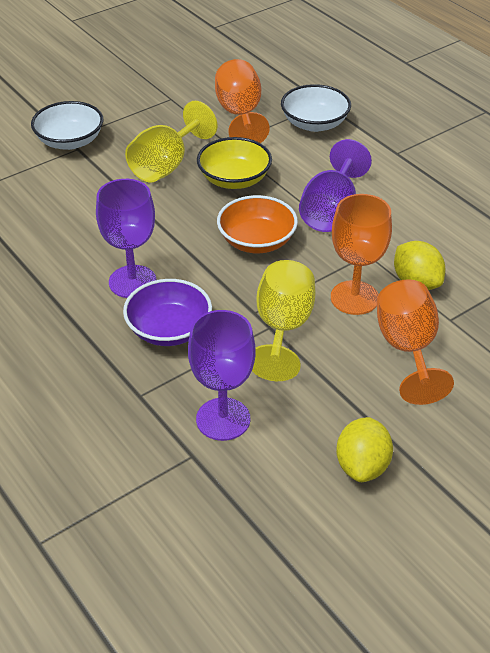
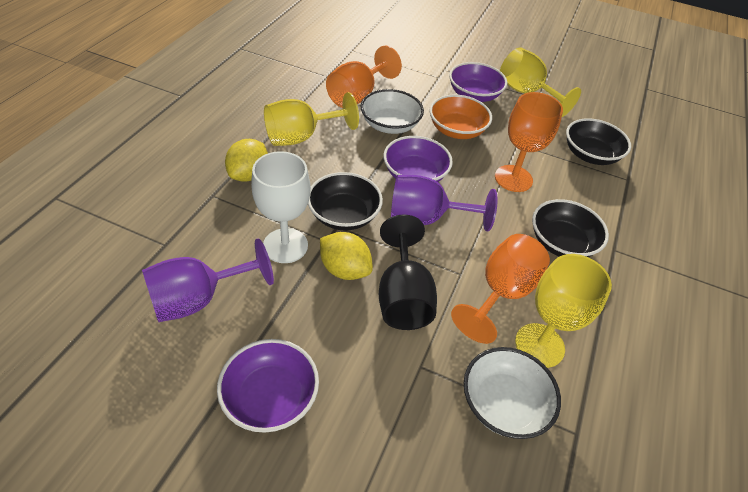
black bowl: none = 0 -> [308,172,383,231] [532,199,609,257] [566,118,631,165] = 3
black goblet: none = 0 -> [379,214,437,330] = 1
purple bowl: [123,279,212,346] = 1 -> [217,339,319,433] [383,136,453,182] [449,62,507,102] = 3
purple goblet: [96,179,156,298] [188,310,256,441] [299,139,372,232] = 3 -> [142,238,274,322] [391,175,498,231] = 2
white goblet: none = 0 -> [251,151,311,263] = 1
yellow bowl: [197,137,272,189] = 1 -> none = 0
yellow goblet: [125,101,217,183] [252,260,315,381] = 2 -> [264,92,359,146] [500,47,581,117] [515,254,612,368] = 3

